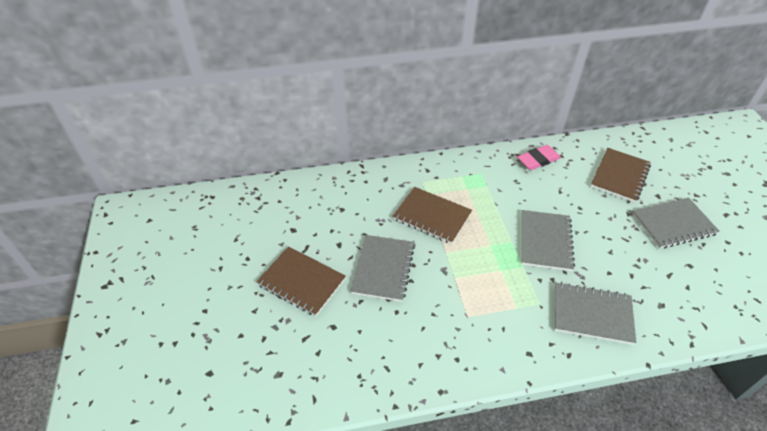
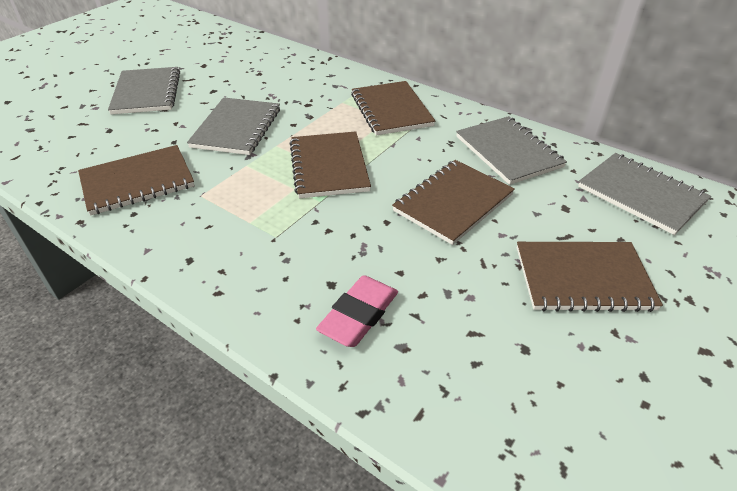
brown notebook: [256,246,346,316] [393,187,472,244] [591,148,651,203] = 3 -> [78,145,195,216] [289,131,371,198] [351,81,435,135] [392,160,515,245] [517,242,663,312] = 5

